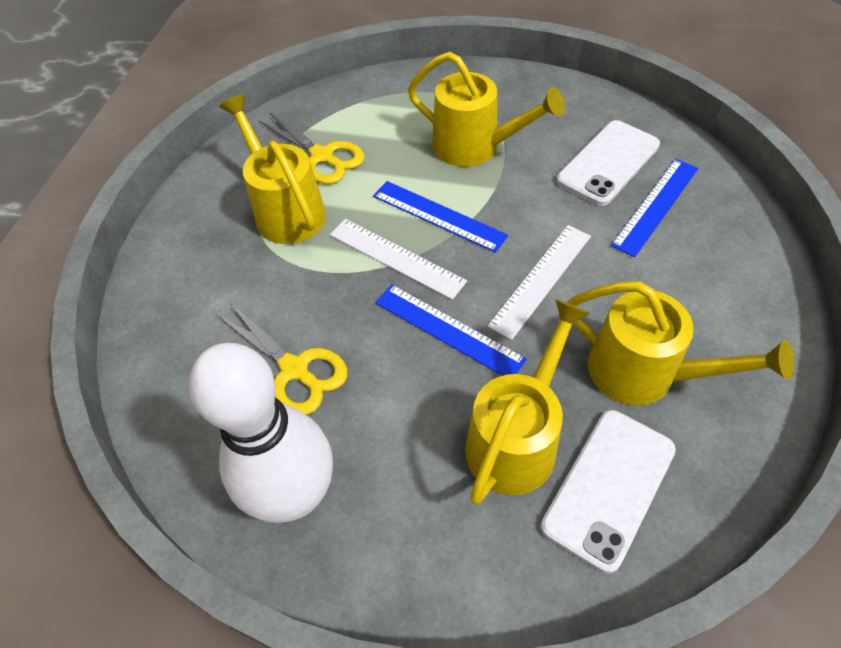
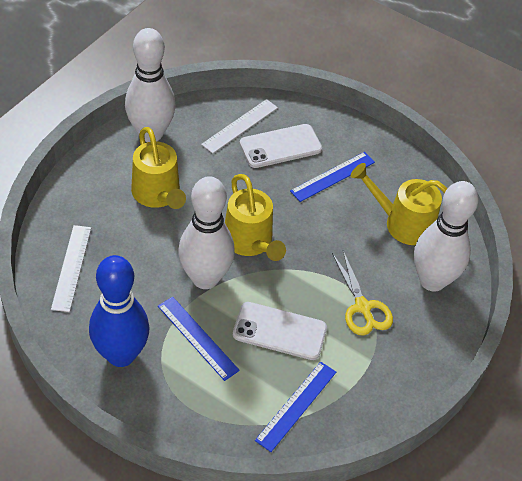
blue bowling pin: none = 0 -> [89,255,150,367] = 1
white bowling pin: [189,343,333,523] = 1 -> [125,28,176,142] [178,176,235,289] [414,181,478,292] = 3
yellow scissors: [216,302,347,415] [259,112,364,184] = 2 -> [332,251,393,335] = 1
yellow watering can: [219,94,326,244] [408,52,565,167] [465,299,590,505] [566,281,794,406] = 4 -> [131,127,186,209] [225,174,286,261] [351,163,447,245] = 3

